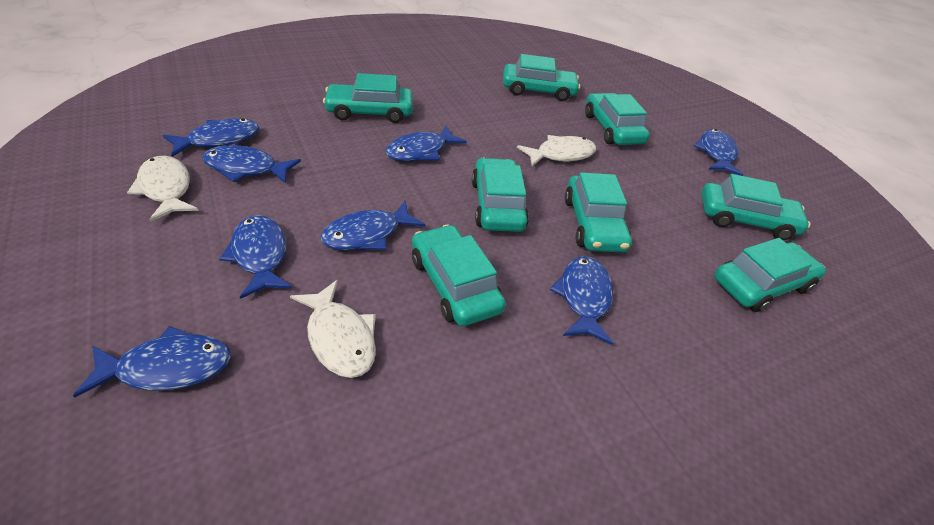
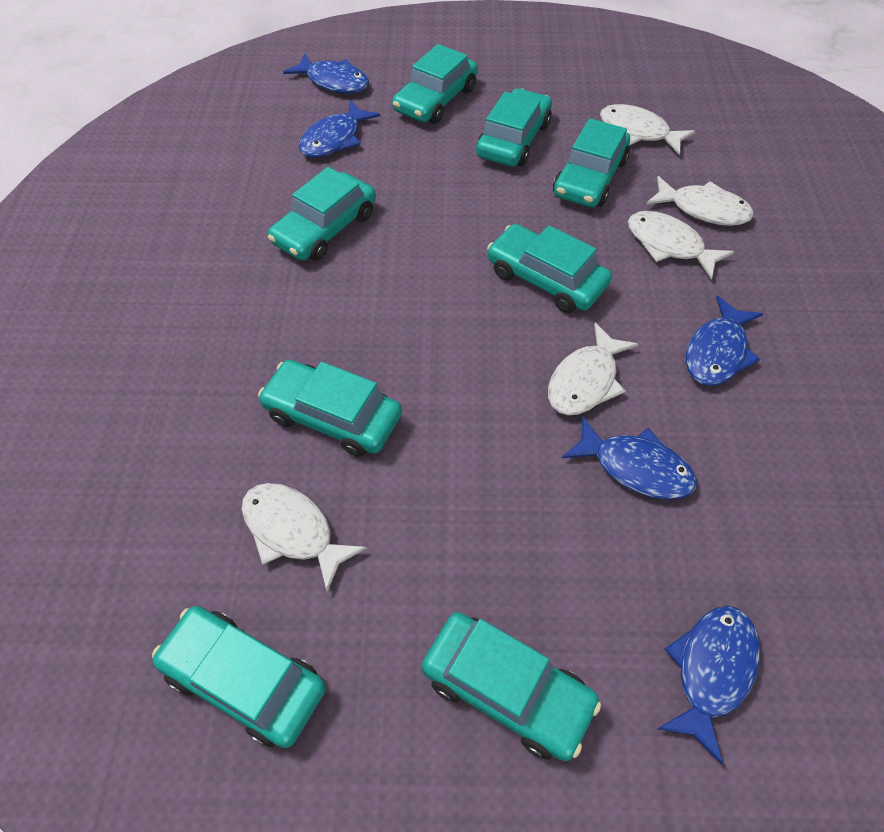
blue fish: [73,326,231,398] [163,118,259,157] [202,145,301,184] [219,215,292,299] [321,201,425,250] [386,125,467,161] [550,256,613,345] [694,129,743,176] = 8 -> [283,53,369,93] [299,100,380,158] [562,417,697,500] [657,606,760,765] [685,296,763,386] = 5
white fish: [127,156,199,222] [290,280,376,378] [517,135,596,167] = 3 -> [241,483,367,592] [548,323,638,415] [600,104,695,155] [628,211,734,280] [646,176,754,226] = 5

